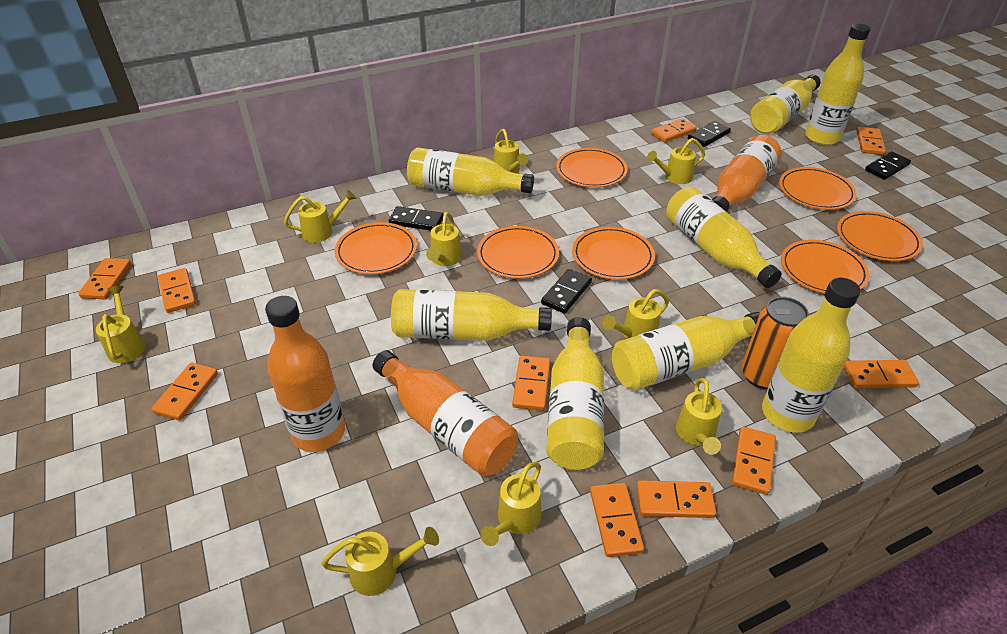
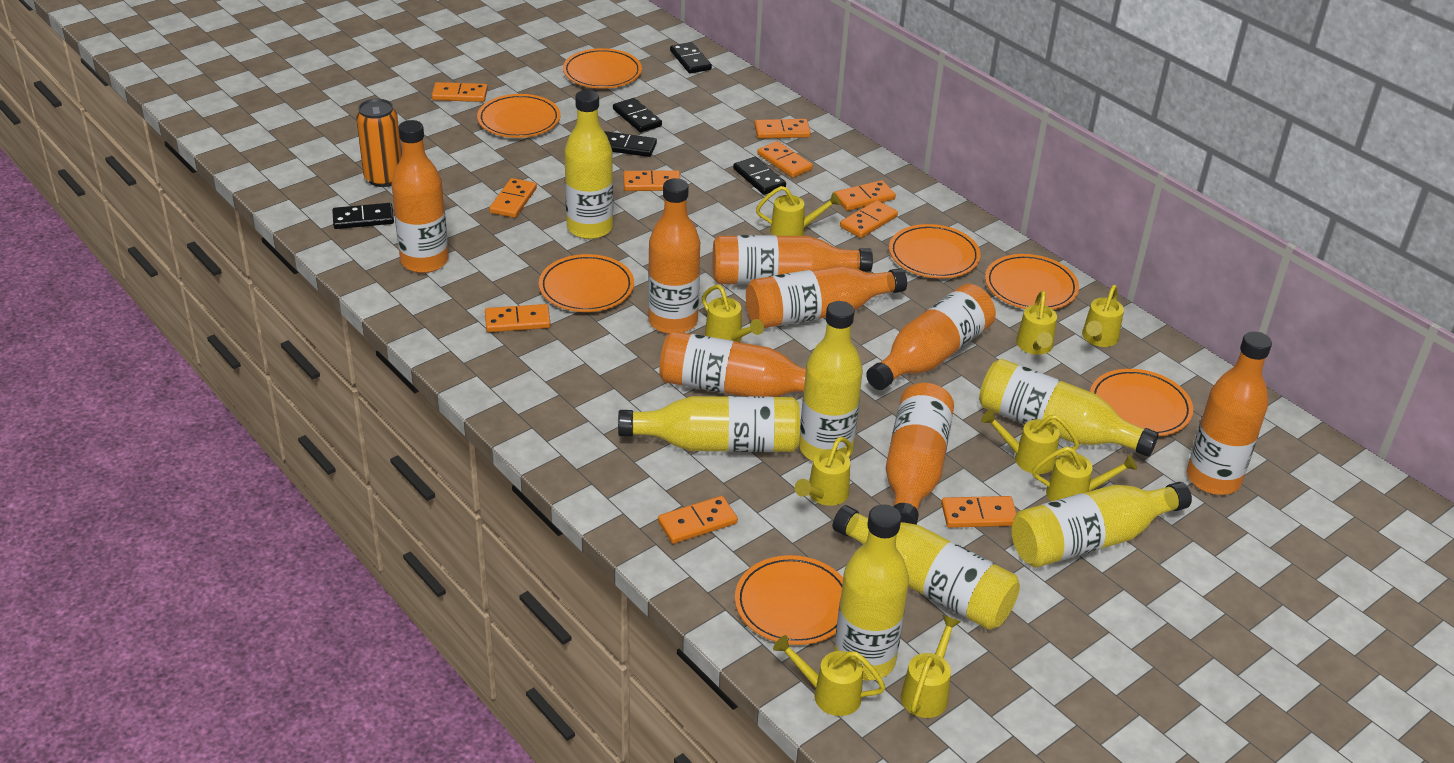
black domino: [389,206,443,231] [541,269,592,314] [688,121,731,147] [865,151,911,180] = 4 -> [332,203,394,229] [605,131,657,157] [613,98,662,132] [670,42,712,74] [733,157,786,195] = 5
orange bottle: [265,296,345,452] [373,350,518,476] [712,135,782,212] = 3 -> [391,120,449,273] [648,178,700,334] [659,331,806,397] [713,235,873,285] [746,265,907,328] [866,284,996,390] [886,383,954,525] [1187,331,1272,495] = 8
yellow bottle: [391,289,552,341] [407,147,534,196] [546,317,604,470] [612,312,760,390] [666,187,782,288] [750,75,821,134] [762,277,861,432] [805,24,870,145] = 8 -> [564,90,613,239] [618,396,800,452] [799,301,863,461] [832,505,1020,630] [834,504,909,681] [979,359,1159,457] [1012,482,1192,568] = 7

